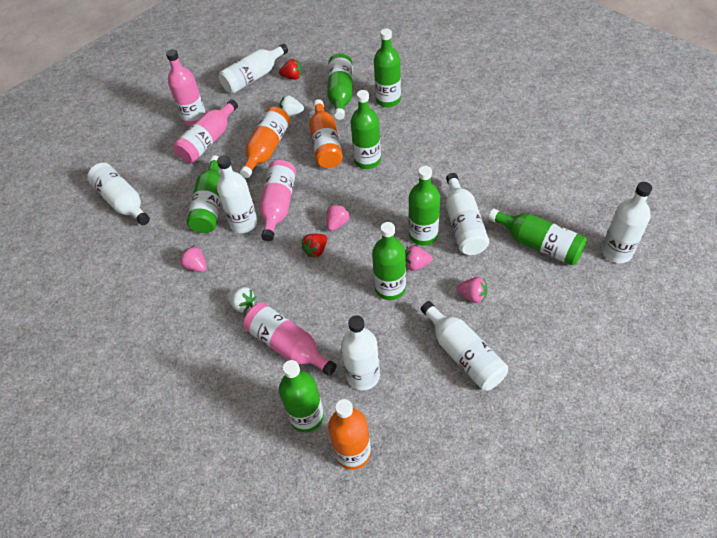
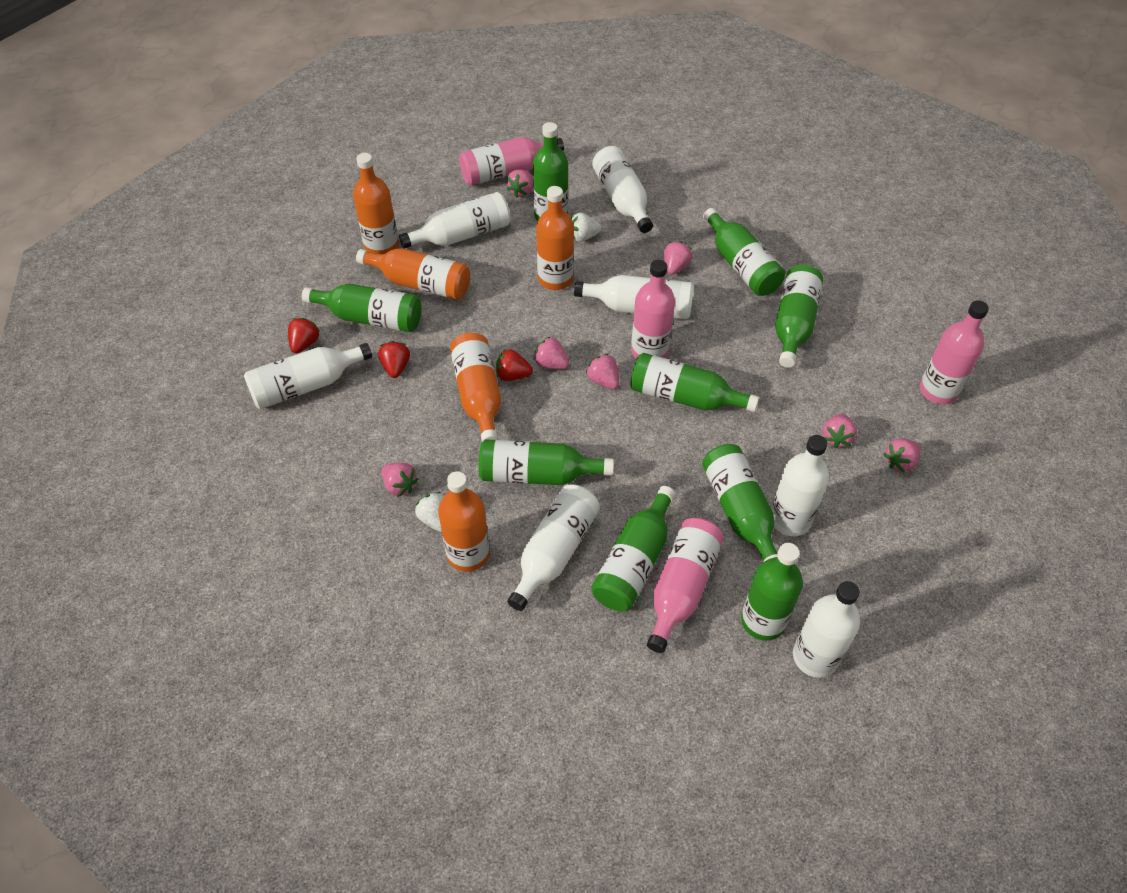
green bottle: [187,155,221,233] [279,360,324,432] [327,54,353,120] [350,90,381,169] [372,222,406,300] [374,29,401,107] [408,166,440,245] [488,209,587,265] = 8 -> [302,284,422,332] [479,439,614,485] [533,122,568,221] [591,486,676,611] [630,353,759,412] [702,444,777,561] [703,208,785,296] [741,543,803,641] [775,265,823,368] = 9
orange bottle: [240,107,290,178] [309,99,343,168] [328,399,371,470] = 3 -> [353,153,399,254] [356,248,470,300] [438,471,490,572] [450,333,501,442] [536,186,574,290] = 5
pink strawberry: [179,245,207,272] [326,204,350,231] [405,246,433,271] [457,277,487,303] = 4 -> [381,463,418,497] [507,169,533,198] [533,336,569,369] [586,354,619,389] [664,241,692,275] [823,414,857,448] [883,439,920,473] = 7
red strawberry: [279,59,302,79] [301,234,327,258] = 2 -> [288,318,320,354] [378,341,410,378] [496,349,533,381] = 3

